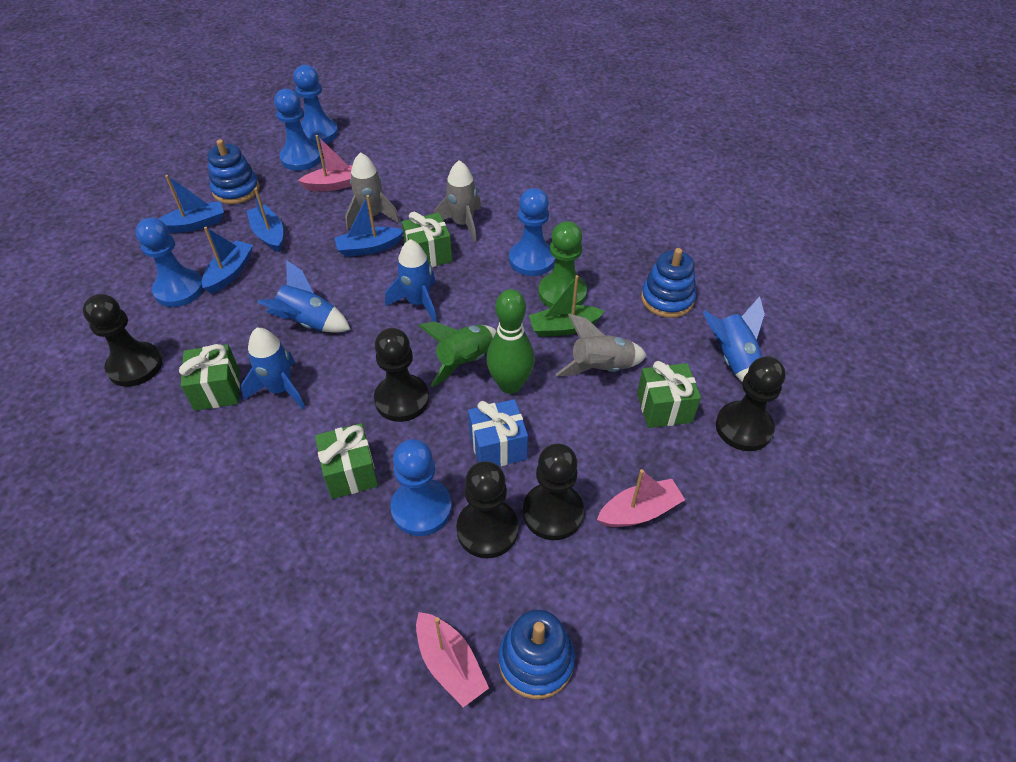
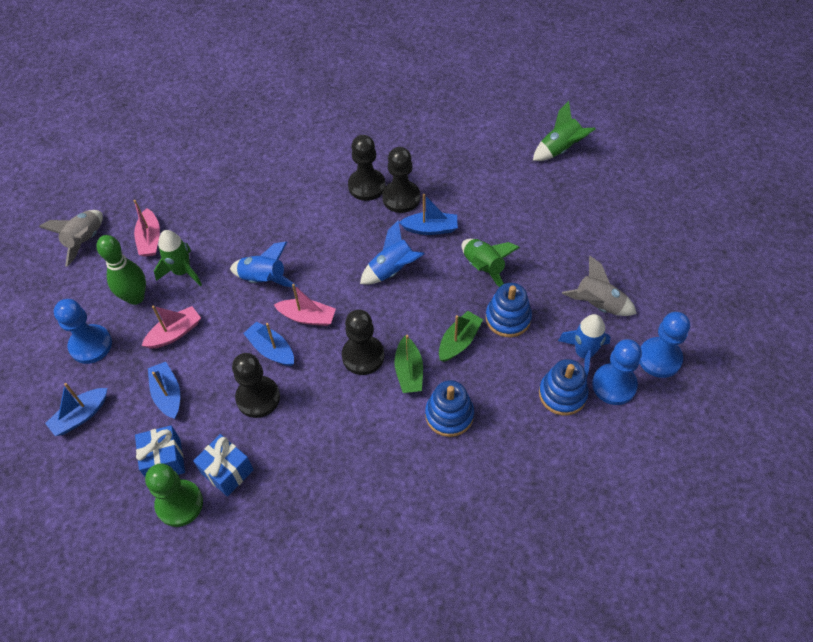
black pawn: [83,294,162,387] [374,328,429,422] [456,461,518,558] [523,444,584,540] [716,357,786,451] = 5 -> [232,353,280,418] [342,309,384,375] [348,135,386,201] [382,147,420,213] = 4
blue gift: [468,399,528,466] = 1 -> [135,425,185,477] [193,434,254,497] = 2
blue pawn: [136,218,203,307] [274,89,321,171] [293,65,338,145] [390,439,452,536] [509,188,555,276] = 5 -> [54,299,112,364] [592,339,642,405] [640,312,690,378] = 3
blue rocket: [241,328,305,409] [257,260,351,333] [385,239,437,322] [703,296,765,382] = 4 -> [230,242,297,288] [360,220,424,285] [558,314,611,378] = 3
green boat: [529,275,604,337] = 1 -> [395,335,423,393] [439,311,483,362] = 2
green gift: [179,344,240,411] [315,423,378,499] [402,212,452,267] [637,361,701,428] = 4 -> none = 0
green rocket: [419,321,497,387] = 1 -> [154,230,202,286] [462,239,520,287] [533,101,595,161] = 3
grey rocket: [345,152,400,230] [434,160,481,243] [556,314,647,376] = 3 -> [39,210,103,266] [562,255,637,316] = 2

